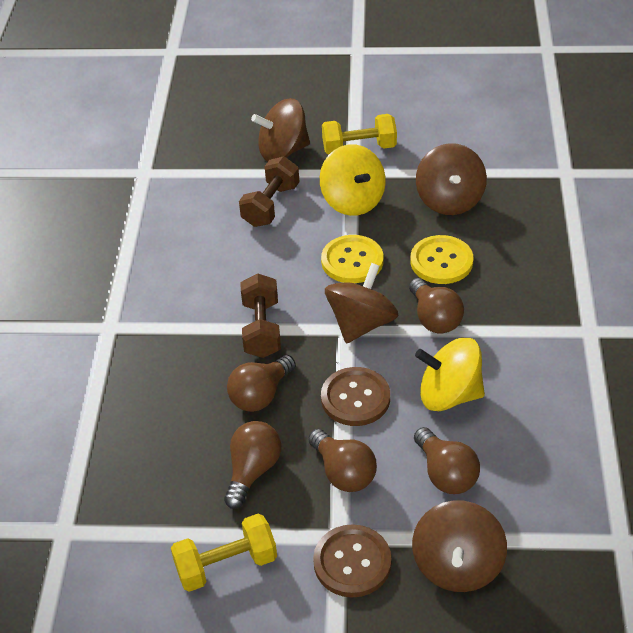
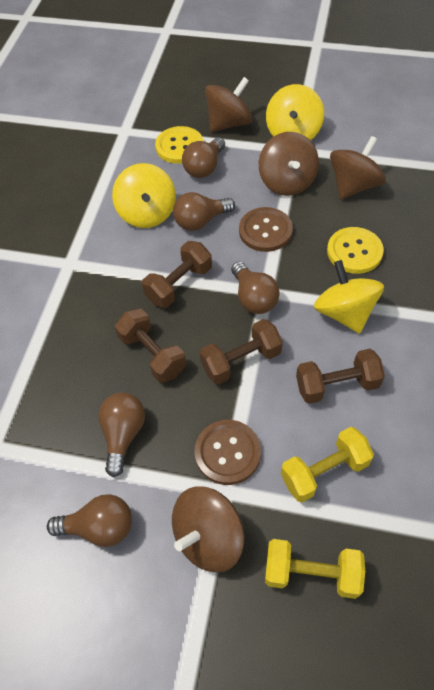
brown dumbbell: [239,156,299,227] [240,273,281,358] = 2 -> [115,308,186,383] [142,241,212,308] [200,319,283,385] [296,349,385,404] = 4
yellow spinning top: [320,144,386,216] [415,338,485,411] = 2 -> [112,163,176,228] [266,84,324,140] [314,260,384,333] = 3

